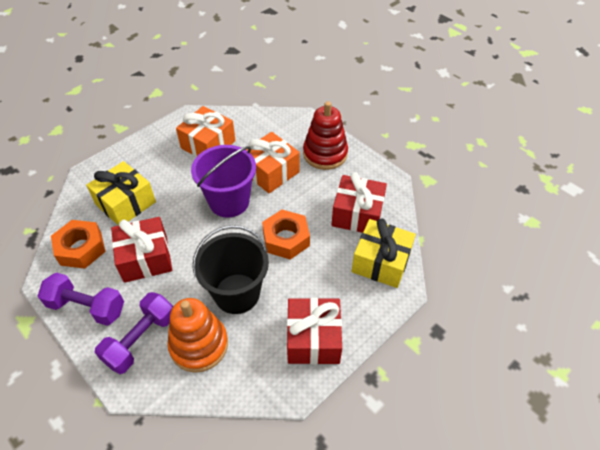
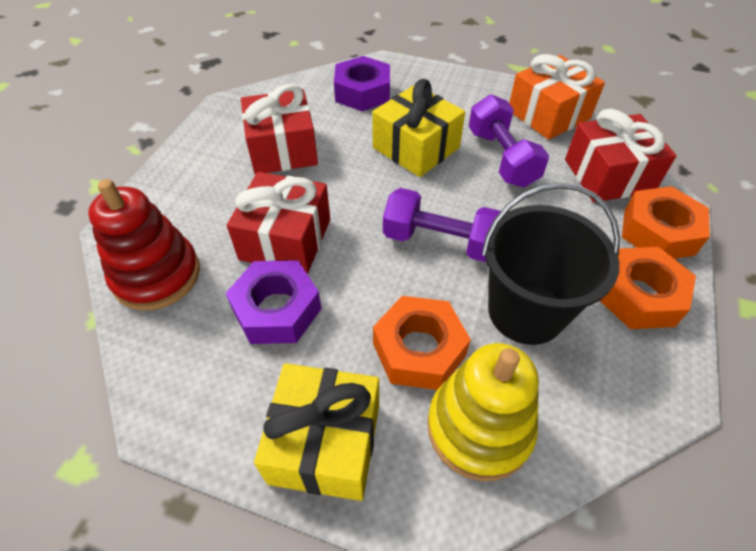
orange gift: [176,106,236,157] [246,132,300,193] = 2 -> [509,54,605,140] = 1
orange nut: [51,220,106,269] [262,210,310,260] = 2 -> [373,296,471,390] [600,247,696,329] [622,186,710,259] = 3
orange stacking toy: [167,298,228,373] = 1 -> none = 0
purple bucket: [191,145,256,218] = 1 -> none = 0
purple nut: none = 0 -> [226,260,321,344] [334,56,390,111] = 2
yellow stacking toy: none = 0 -> [427,343,539,481] = 1

